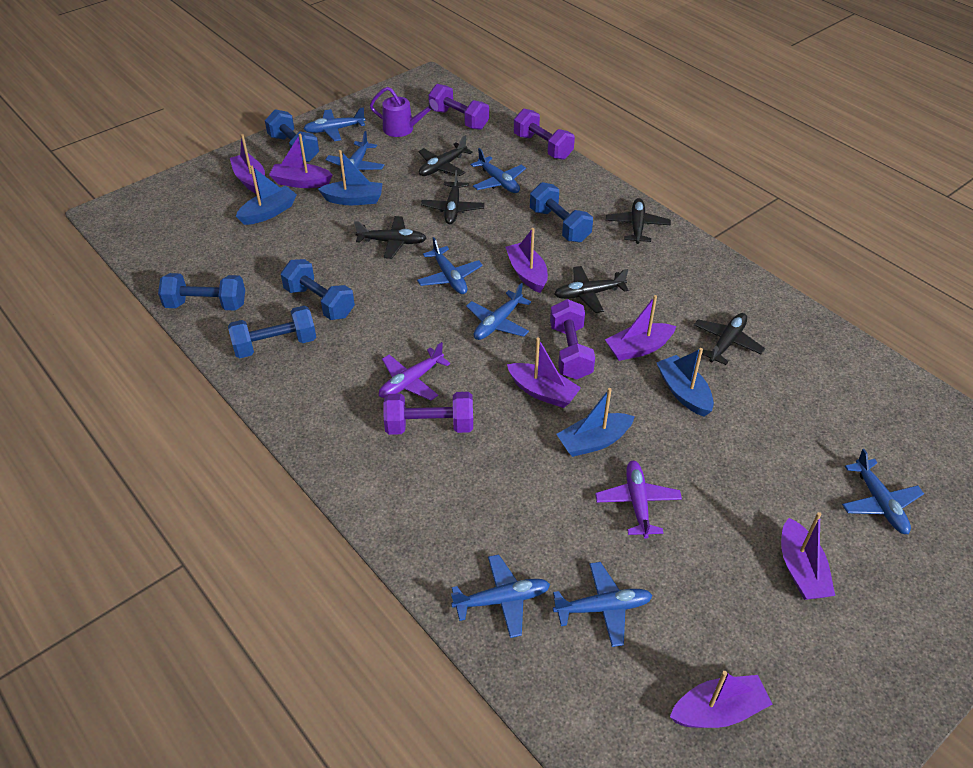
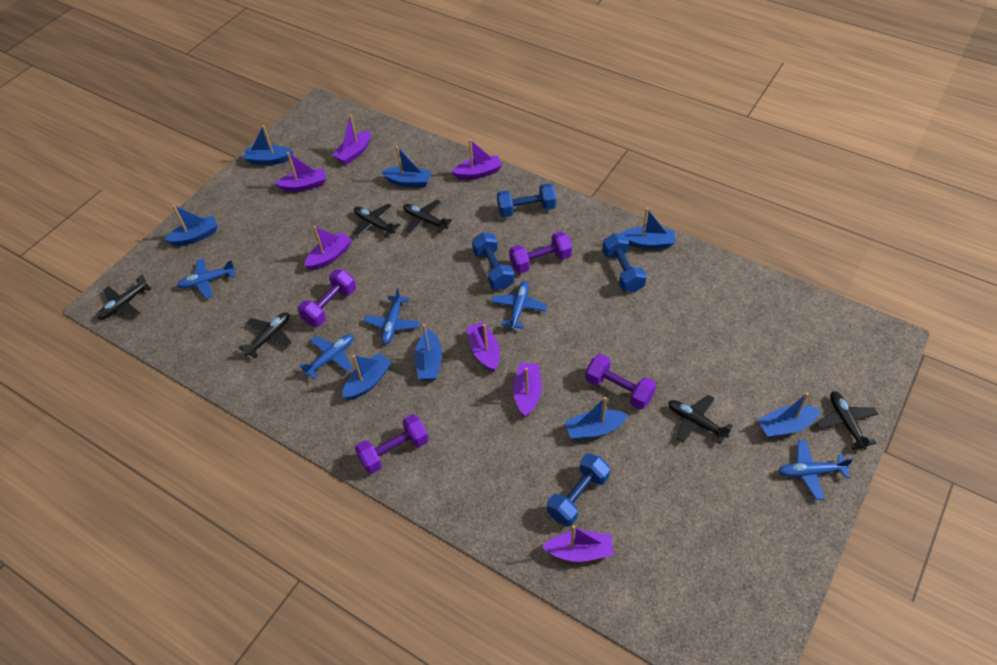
blue boat: [236,166,297,225] [318,150,383,205] [557,388,635,457] [656,348,714,417] = 4 -> [165,205,218,246] [243,125,293,165] [342,353,392,400] [381,146,432,187] [415,324,442,381] [565,397,628,440] [620,208,675,249] [758,393,820,438] = 8
blue dumbbell: [158,273,245,311] [228,306,316,358] [265,109,319,162] [281,259,355,320] [530,182,593,242] = 5 -> [472,232,515,290] [497,183,556,217] [547,453,610,527] [602,233,647,292] = 4
blue plane: [303,107,366,141] [326,131,384,180] [417,237,483,294] [451,554,550,638] [466,283,531,340] [471,148,526,193] [553,562,653,647] [842,449,924,534] = 8 -> [177,258,236,299] [299,334,353,379] [364,288,420,344] [491,281,548,329] [778,440,853,500] = 5
purple plane: [379,342,450,400] [595,461,682,539] = 2 -> none = 0
purple watering can: [370,87,438,137] = 1 -> none = 0

